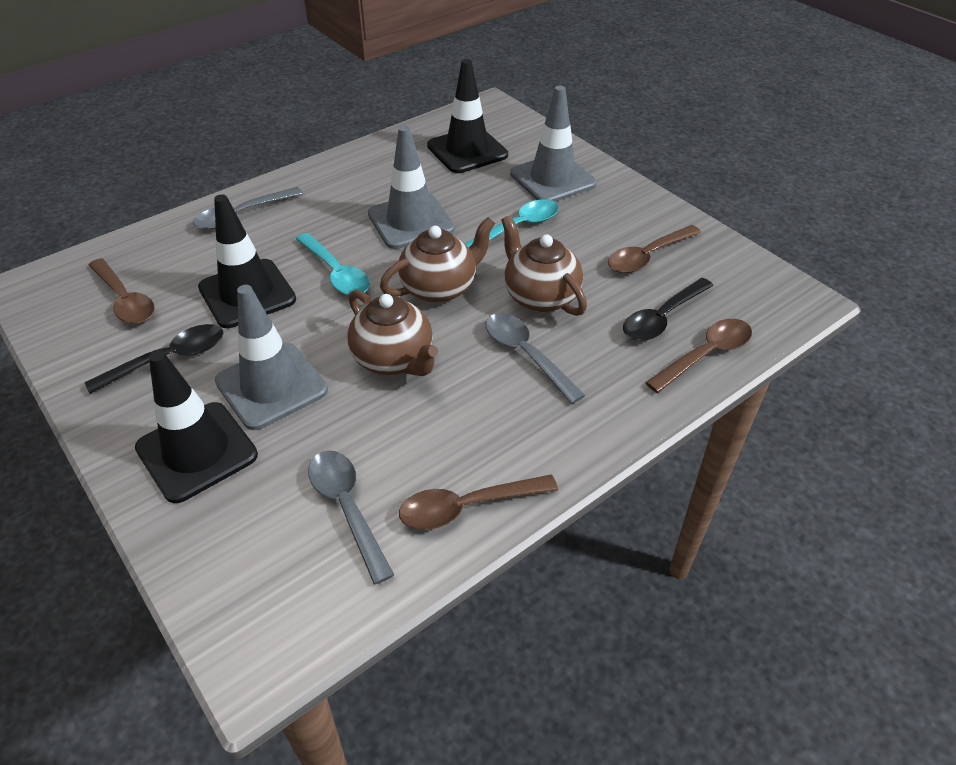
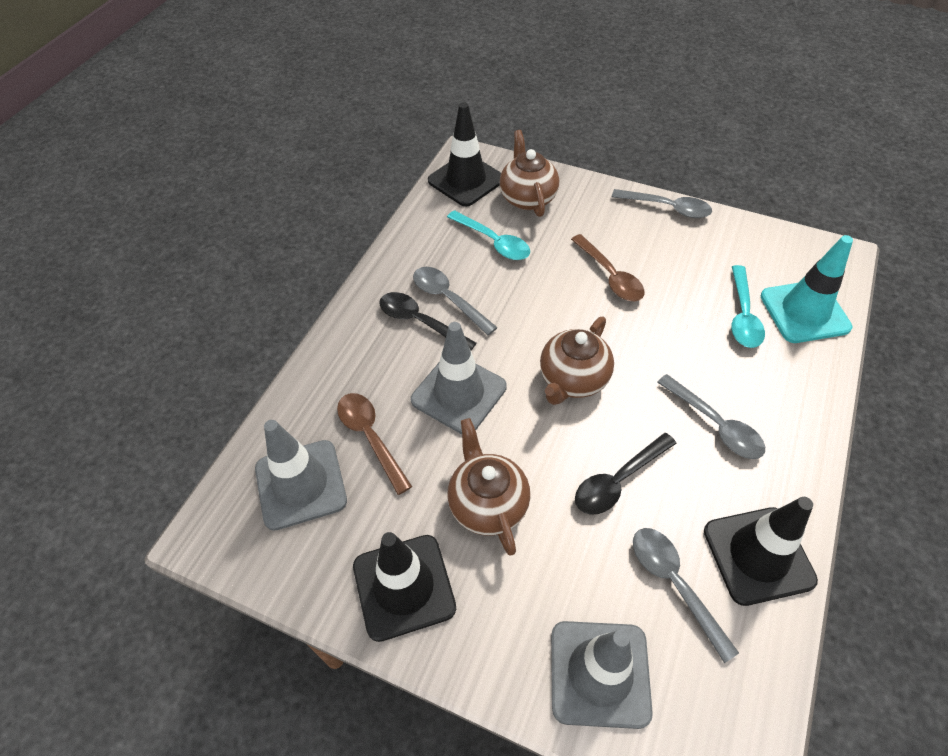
brown spoon: [89,258,155,324] [399,475,558,530] [608,225,701,273] [645,319,752,393] = 4 -> [337,393,412,495] [571,234,644,301] = 2
grey spoon: [193,187,303,230] [309,450,394,584] [486,313,585,404] = 3 -> [413,267,498,336] [612,189,712,218] [633,528,739,663] [657,374,765,459] = 4
turquoise traffic cone: none = 0 -> [761,235,853,343] = 1

